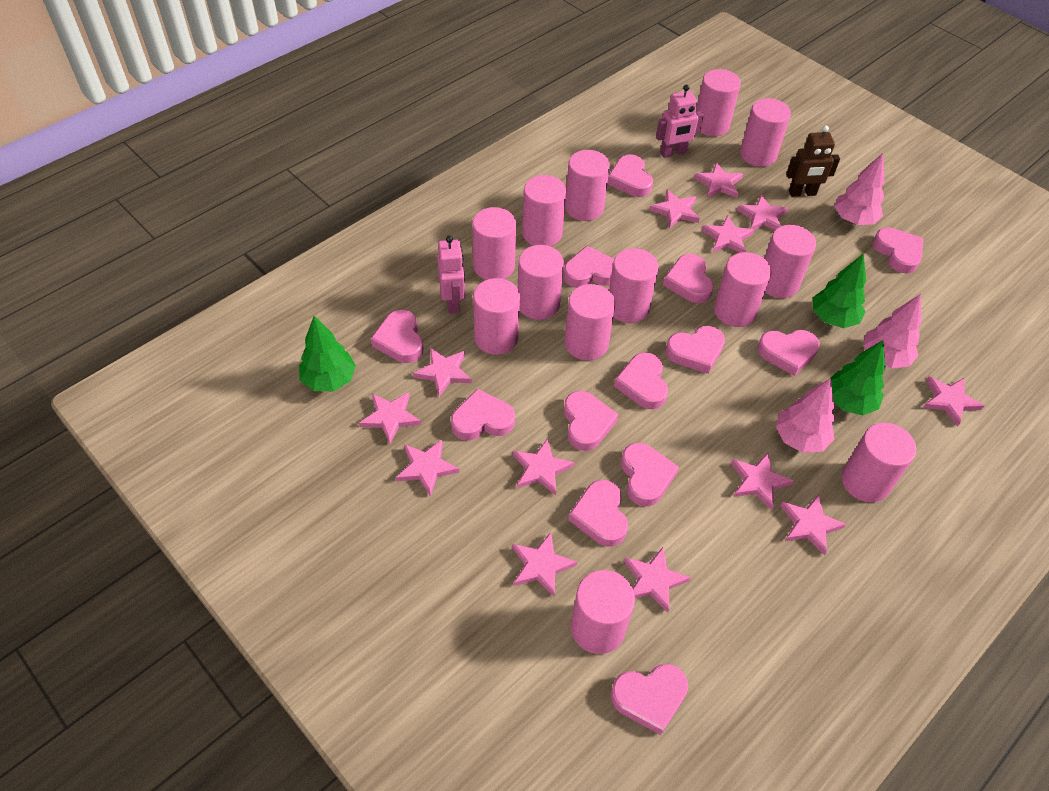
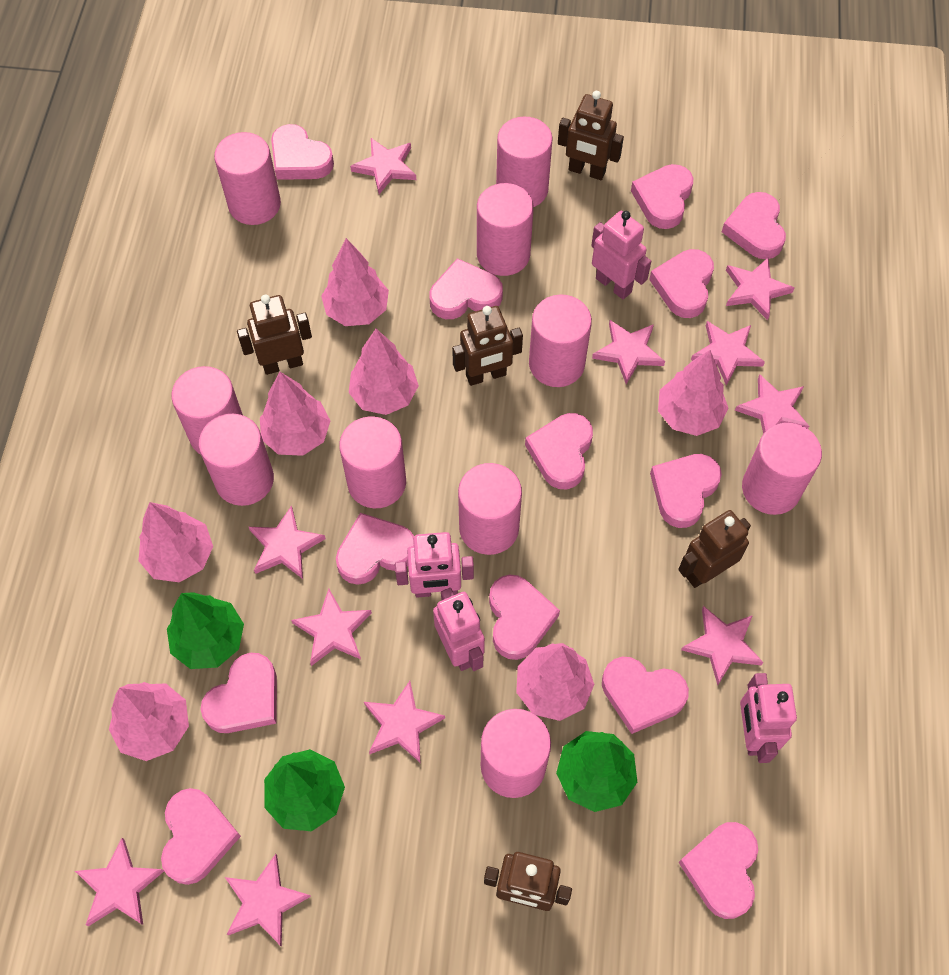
brown robot: [786,125,840,197] = 1 -> [237,295,312,375] [452,306,523,386] [484,852,572,911] [558,91,624,180] [678,510,751,588] = 5
pink cylinder: [472,207,516,280] [473,278,520,355] [518,245,564,320] [522,175,566,246] [565,150,610,221] [565,284,615,360] [571,570,635,654] [609,248,659,323] [696,69,741,136] [714,252,771,327] [740,98,791,167] [764,225,816,298] [842,423,916,502] = 13 -> [171,366,243,455] [199,414,274,506] [214,132,281,225] [339,416,406,508] [458,463,522,555] [477,183,534,276] [481,709,551,798] [496,117,553,207] [529,294,592,387] [742,423,822,515] = 10
pink robot: [437,236,465,314] [656,85,704,158] = 2 -> [395,532,474,597] [433,588,485,671] [591,211,651,300] [740,673,797,763] = 4
pink star: [359,392,421,444] [396,440,459,496] [413,348,472,397] [512,532,577,597] [513,438,575,495] [624,547,690,613] [649,189,700,228] [694,162,743,198] [702,215,754,253] [731,453,794,510] [737,194,788,230] [781,494,846,556] [923,376,984,427] = 13 -> [75,838,164,926] [225,854,311,947] [249,505,326,579] [291,589,372,666] [350,138,416,194] [364,681,445,762] [592,320,665,384] [681,606,764,685] [691,321,765,386] [726,258,794,320] [735,374,809,434] = 11
pink tree: [776,378,835,453] [834,153,885,225] [863,294,921,368] = 3 -> [109,682,189,761] [138,502,213,582] [260,372,330,456] [321,238,389,326] [349,329,419,415] [516,643,594,721] [658,350,728,436] = 7

